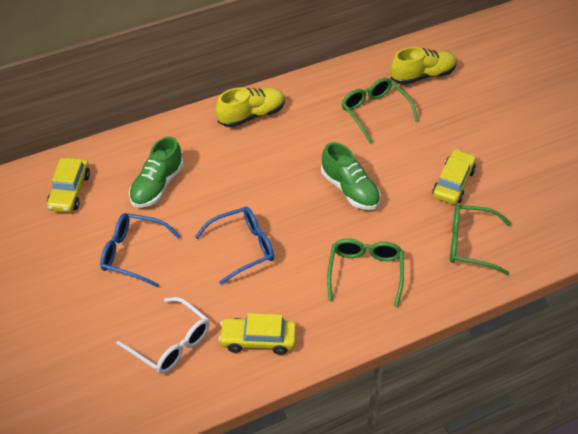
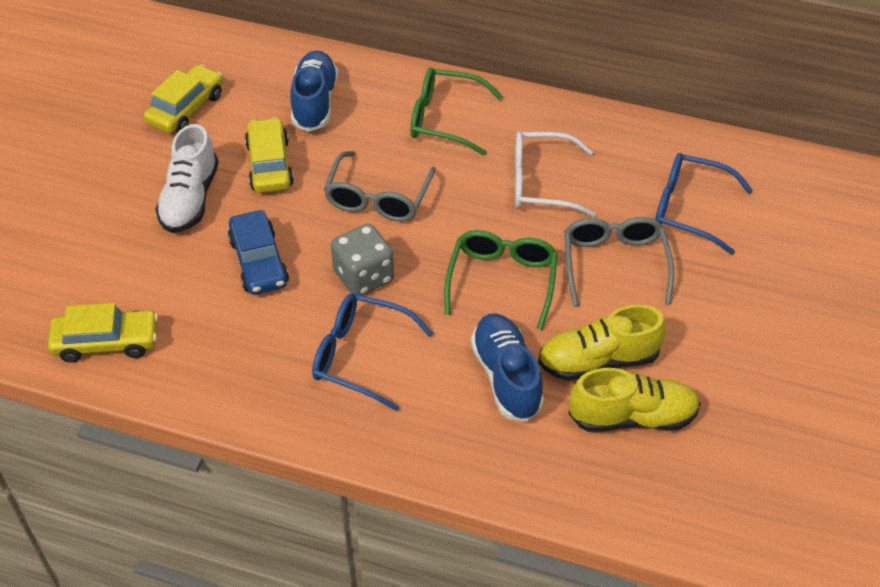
blue car: none = 0 -> [228,210,289,295] = 1
blue shoe: none = 0 -> [290,50,338,132] [471,314,544,422] = 2
green glasses: [327,239,404,307] [341,78,419,143] [450,205,511,275] = 3 -> [410,68,503,156] [444,230,558,330] = 2
green shoe: [129,136,184,208] [321,142,381,210] = 2 -> none = 0
grey dice: none = 0 -> [331,224,394,295] = 1
grey glasses: none = 0 -> [324,151,436,222] [564,217,674,307] = 2
white shoe: none = 0 -> [155,124,219,233] = 1

